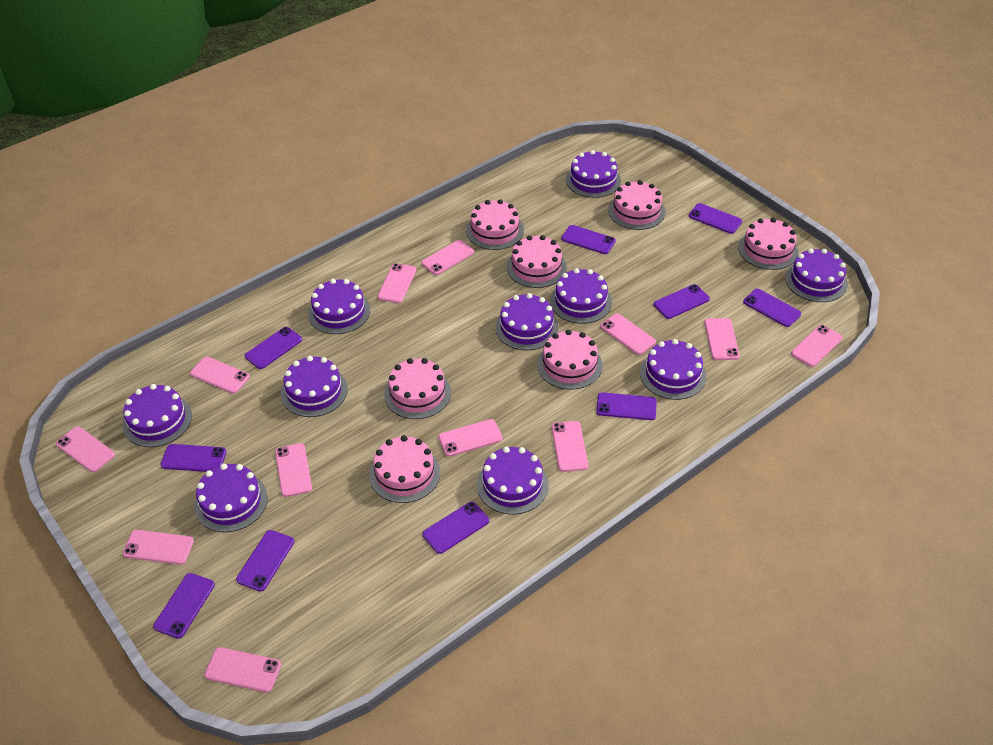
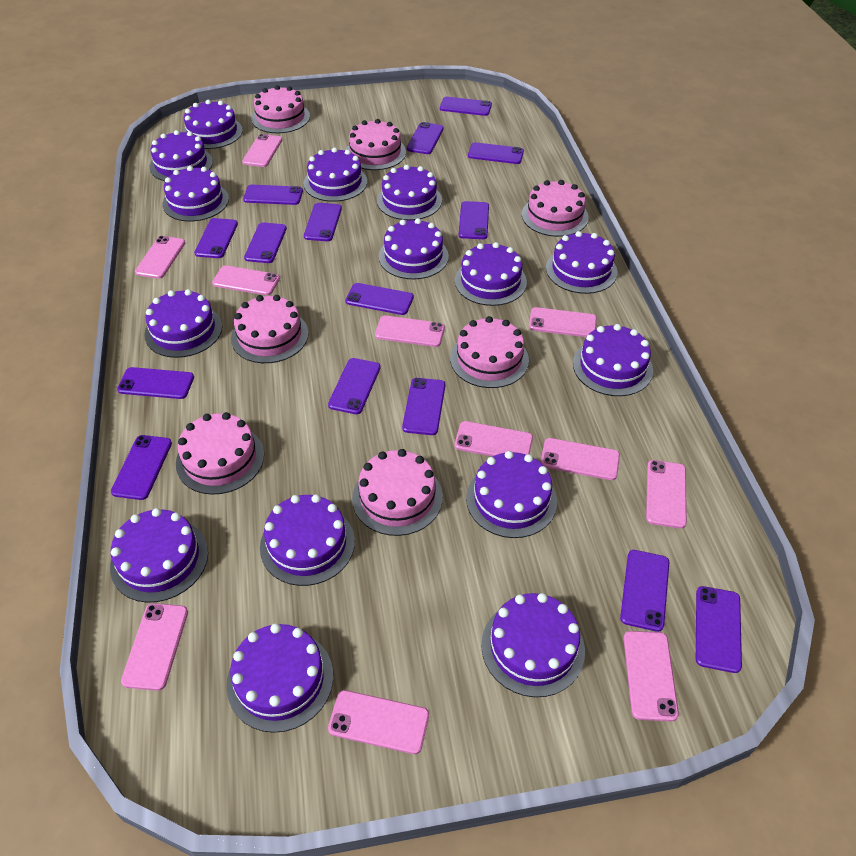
pink phone: [56,427,115,472] [123,530,194,565] [190,357,250,394] [204,647,281,692] [275,443,312,497] [377,263,416,303] [421,240,474,275] [438,419,503,456] [552,421,588,472] [600,313,656,355] [704,318,740,360] [791,325,843,367] = 12 -> [121,603,188,691] [135,236,185,279] [212,265,280,295] [242,134,282,167] [328,690,429,754] [375,316,445,347] [455,421,533,457] [529,307,597,337] [540,438,620,480] [623,631,679,721] [646,460,687,529] = 11
purple cake: [123,384,192,447] [194,463,268,532] [281,356,348,417] [308,279,370,334] [477,446,549,514] [495,293,558,350] [550,268,612,324] [566,150,621,198] [640,339,706,400] [785,248,848,302] = 10 -> [110,508,208,603] [144,289,222,358] [149,130,213,181] [162,166,229,221] [183,100,243,149] [226,623,333,733] [260,494,355,586] [303,147,367,202] [377,165,442,220] [379,218,449,279] [455,242,527,306] [466,451,557,538] [481,593,585,697] [546,231,618,294] [573,324,653,396] = 15
purple phone: [153,573,215,639] [160,444,227,472] [236,530,294,592] [245,327,302,369] [422,502,489,554] [561,225,616,254] [596,392,657,420] [654,284,710,319] [689,203,742,234] [743,289,801,327] = 10 -> [111,435,172,500] [117,367,194,399] [194,218,238,258] [243,185,303,205] [244,222,287,263] [304,203,342,241] [328,358,381,414] [345,283,414,315] [402,378,445,435] [407,122,444,154] [440,97,492,116] [459,201,489,239] [468,142,524,164] [620,550,670,632] [696,586,742,673] = 15

